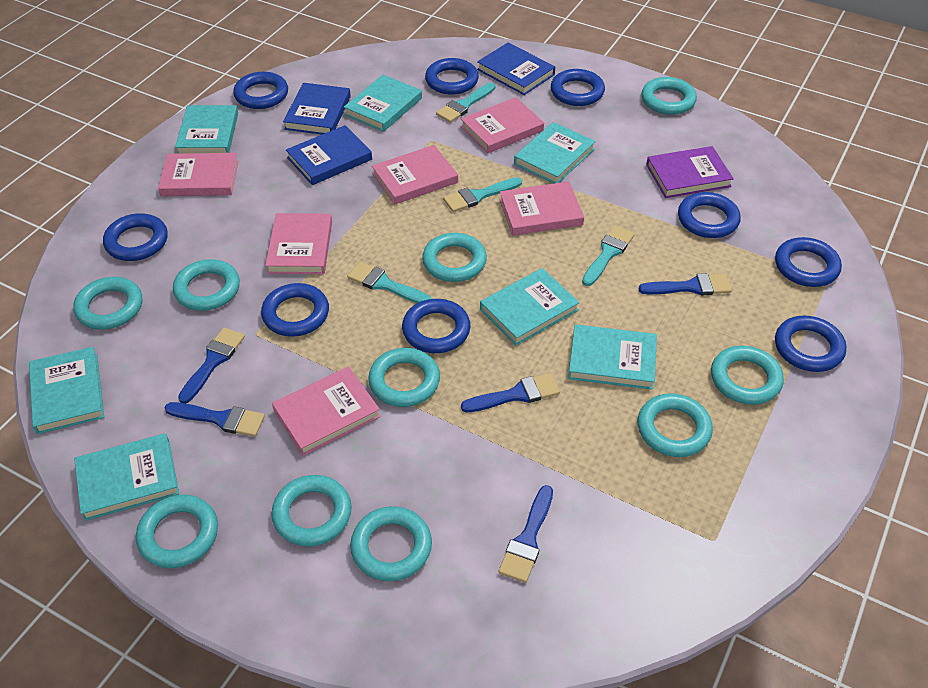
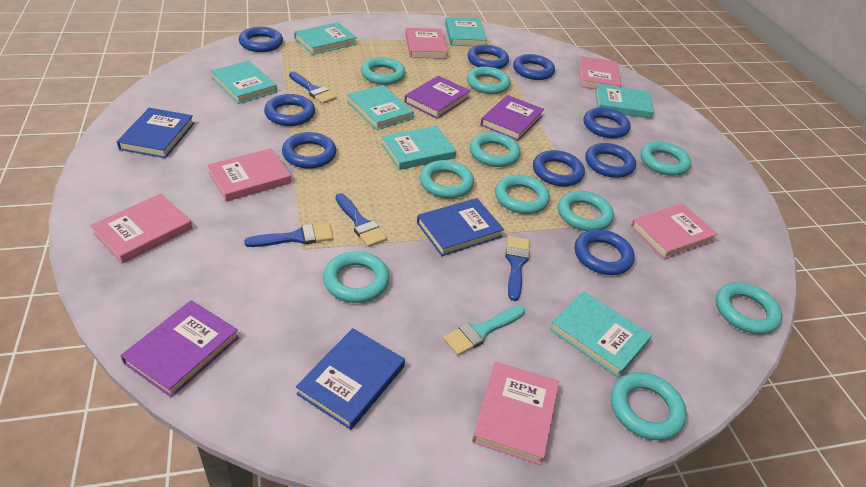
blue brush: [164,402,265,437] [178,328,245,403] [461,373,560,412] [498,485,553,583] [639,273,732,296] = 5 -> [244,223,333,247] [289,72,336,104] [335,193,387,247] [505,236,530,301] = 4
purple book: [646,146,734,198] = 1 -> [120,300,239,398] [404,76,471,119] [480,95,544,141] = 3
turquoise brush: [347,262,431,303] [436,82,495,123] [443,177,522,212] [582,226,634,286] = 4 -> [443,305,525,356] = 1

